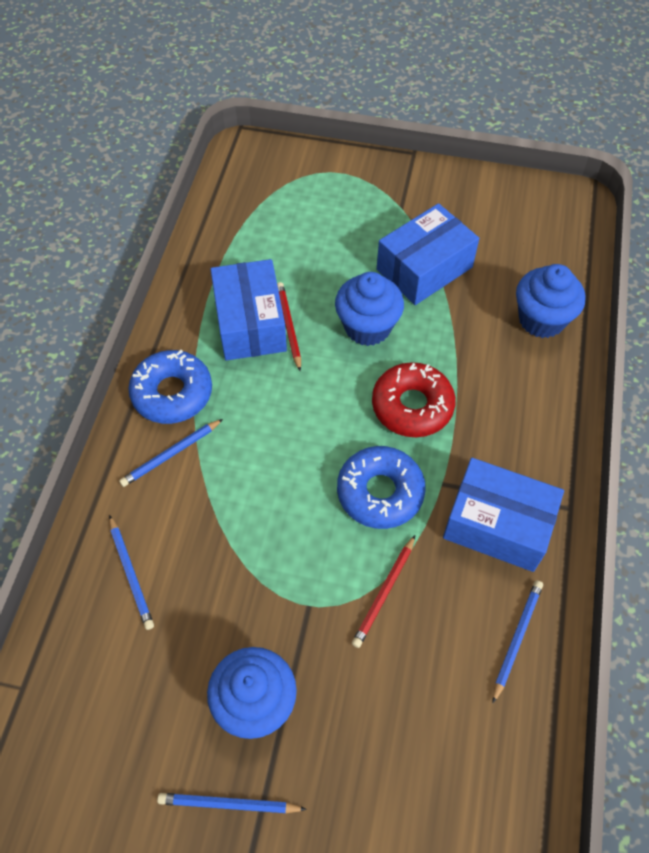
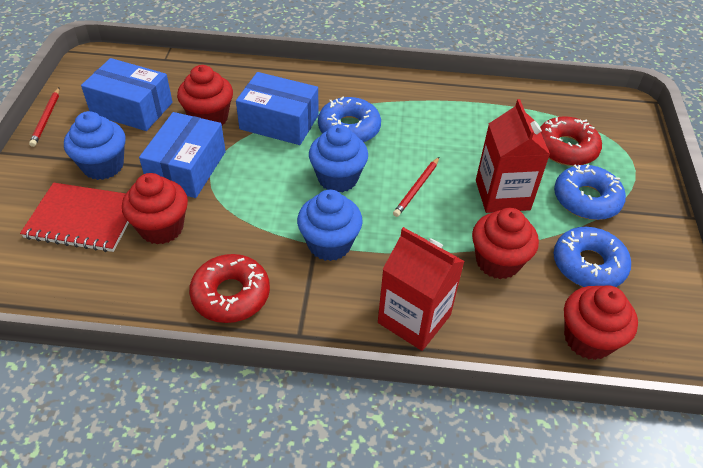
blue donut: [128,350,212,424] [337,446,426,529] = 2 -> [318,96,381,142] [553,227,631,287] [554,165,626,220] = 3
blue pencil: [109,515,154,630] [119,419,223,487] [157,793,307,813] [492,580,543,704] = 4 -> none = 0
red carton: none = 0 -> [378,227,465,351] [476,99,550,213] = 2
red cupcake: none = 0 -> [122,173,188,244] [177,65,233,126] [472,208,539,279] [564,285,638,360] = 4
red donut: [372,362,456,437] = 1 -> [189,254,270,323] [540,116,602,166] = 2
red notebook: none = 0 -> [20,183,129,252] = 1

